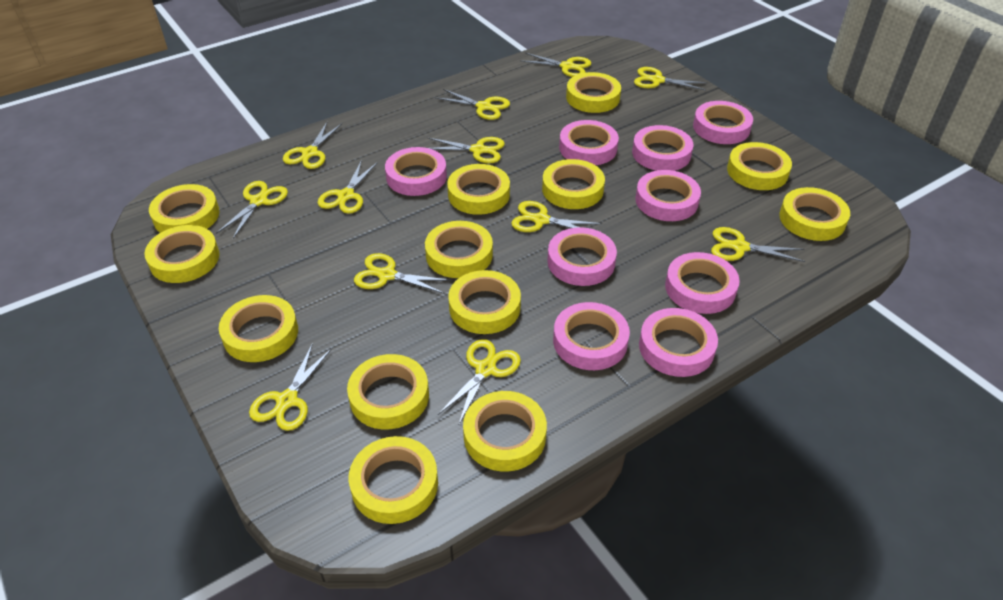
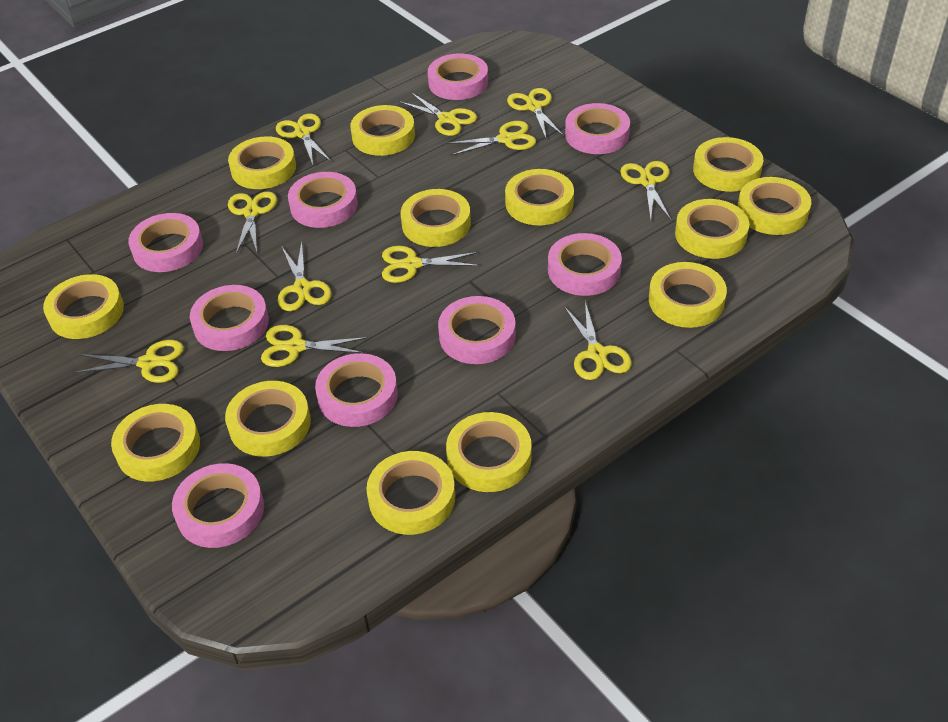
yellow scissors: [216,181,288,239] [249,343,332,431] [283,122,342,169] [318,160,378,214] [354,253,451,294] [428,137,505,163] [435,89,510,120] [438,339,521,424] [511,201,602,232] [521,53,591,77] [634,67,708,90] [711,227,805,262] = 12 -> [74,340,184,383] [228,191,277,253] [261,325,368,367] [276,114,331,165] [278,242,332,311] [382,246,480,283] [398,92,477,136] [446,121,536,156] [507,88,564,138] [564,301,632,380] [620,161,671,220] = 11

